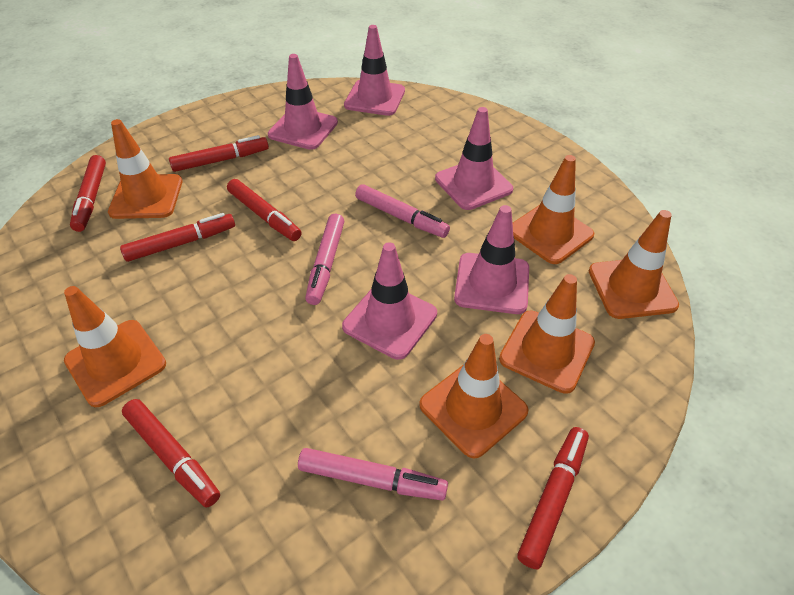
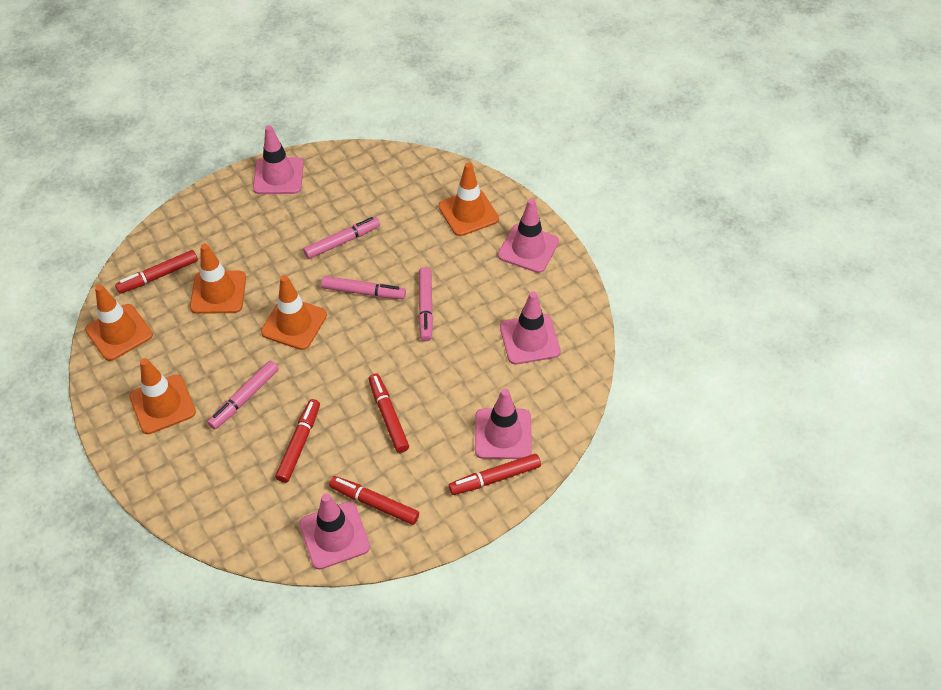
orange traffic cone: [64,286,166,407] [108,119,182,219] [419,334,529,459] [499,274,595,394] [512,155,594,264] [589,210,679,319] = 6 -> [85,284,153,361] [129,358,196,434] [190,243,246,314] [261,275,327,350] [439,163,499,236] = 5
pink marker: [298,448,448,500] [305,214,344,305] [355,184,450,238] = 3 -> [207,361,279,430] [303,217,380,259] [321,276,406,299] [418,267,433,341] = 4
red marker: [70,155,106,232] [120,213,235,262] [122,399,220,508] [169,135,269,172] [227,179,301,241] [517,427,589,569] = 6 -> [115,250,198,294] [275,399,320,483] [329,476,419,525] [369,373,409,453] [449,454,541,495] = 5

